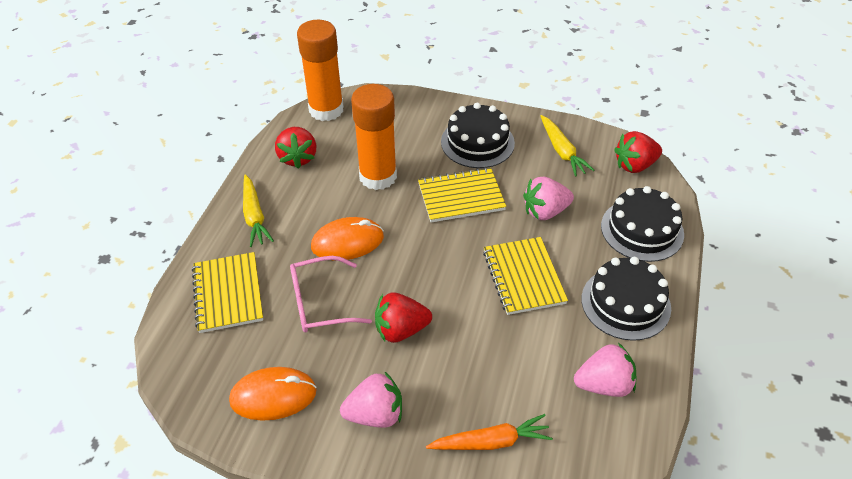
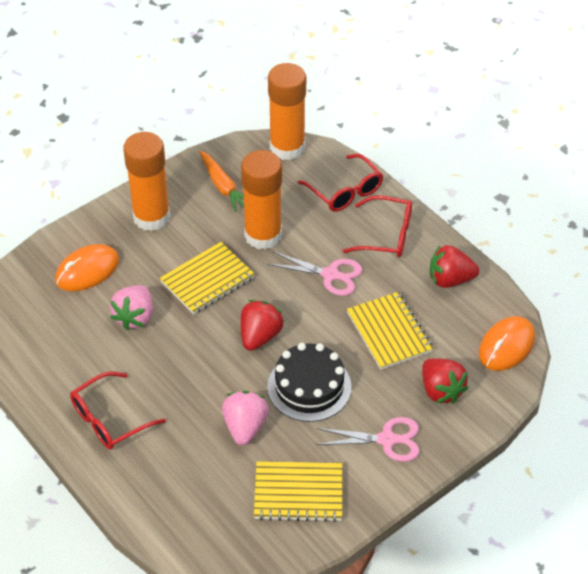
black cake: [441,103,515,168] [581,257,671,341] [601,186,684,262] = 3 -> [268,343,351,422] = 1
orange glue stick: [297,20,344,121] [351,84,397,190] = 2 -> [123,132,171,231] [241,150,282,250] [268,63,306,160] = 3
pink glasses: [290,256,372,332] = 1 -> none = 0
pink scissors: none = 0 -> [268,251,362,296] [316,417,420,462] = 2
pink strawberry: [340,372,402,428] [523,177,574,220] [574,343,636,397] = 3 -> [110,285,153,331] [222,391,269,445] = 2
red glasses: none = 0 -> [70,371,166,450] [298,154,383,212] [343,195,412,257] = 3
yellow carrot: [243,174,274,247] [540,115,594,177] = 2 -> none = 0

